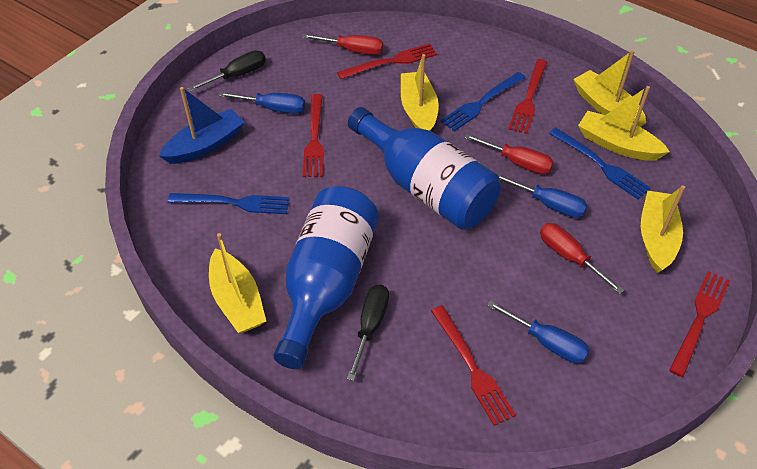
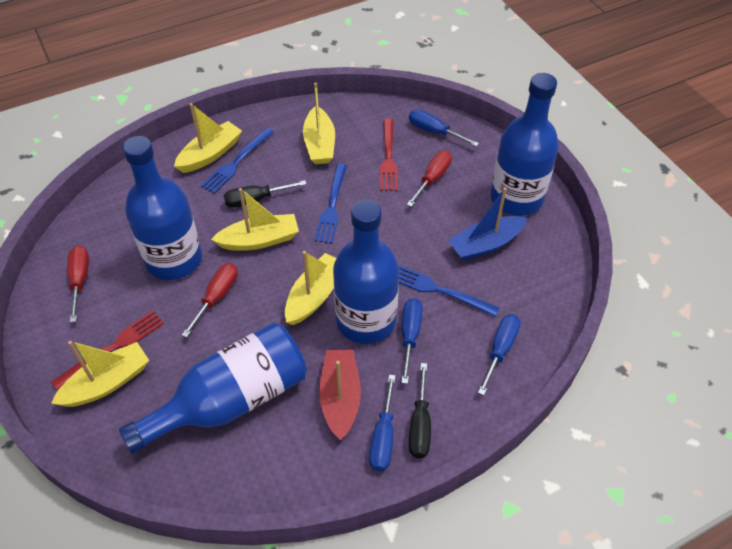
blue bottle: [273,186,379,369] [348,107,501,229] = 2 -> [119,322,307,454] [122,136,202,280] [333,200,399,344] [490,73,559,216] = 4
blue screwdriver: [218,92,305,114] [487,300,590,363] [496,173,587,218] = 3 -> [369,375,396,471] [401,298,423,384] [409,110,479,147] [478,314,521,395] = 4
red boat: none = 0 -> [319,349,361,440] = 1
red fork: [303,94,324,177] [337,43,437,79] [431,305,516,426] [508,59,548,134] [669,271,730,377] = 5 -> [51,310,164,391] [380,119,398,191] = 2

